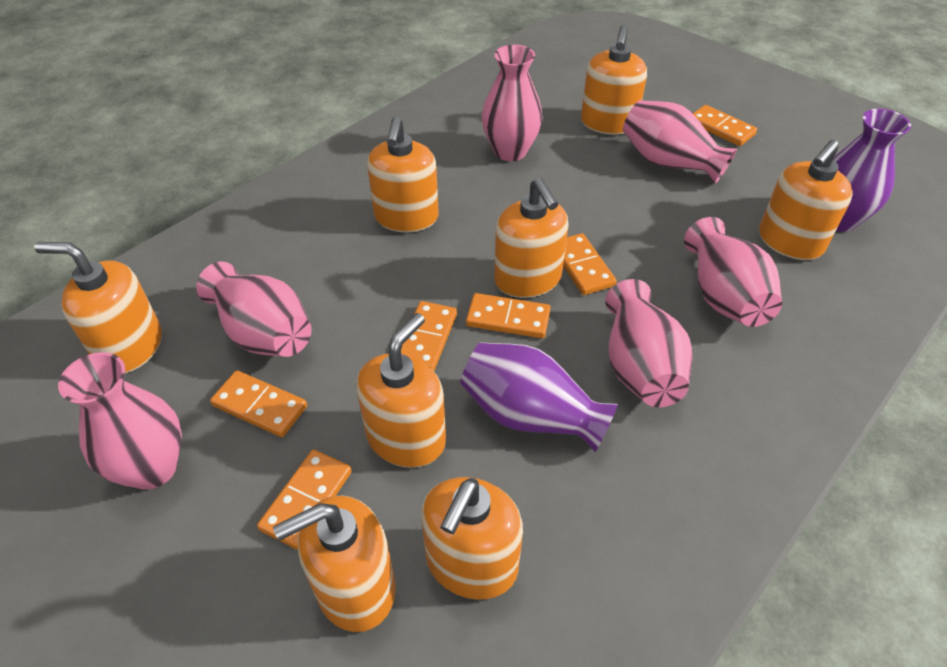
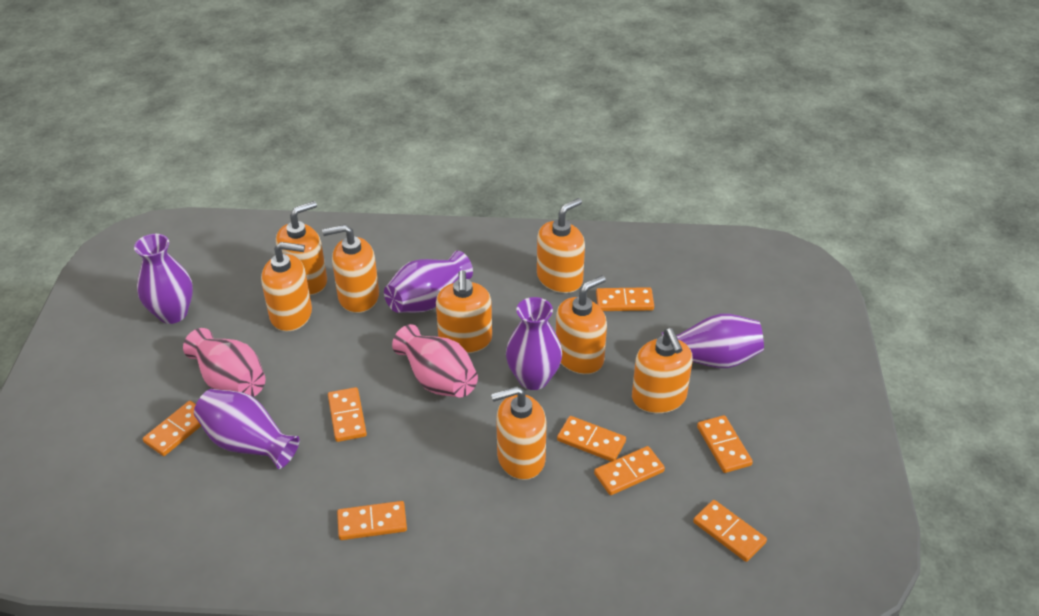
orange domino: [210,370,307,437] [257,449,352,550] [401,301,457,371] [466,293,551,338] [563,233,617,295] [693,105,757,146] = 6 -> [143,401,201,456] [328,387,367,442] [337,501,407,540] [557,416,626,462] [594,446,665,495] [596,287,654,311] [693,500,767,562] [697,415,753,473] = 8
pink vase: [58,352,182,490] [196,261,312,357] [481,45,543,161] [605,279,693,407] [622,100,737,184] [684,217,782,327] = 6 -> [183,328,266,397] [392,324,478,398] = 2
purple vase: [460,342,618,452] [833,109,911,232] = 2 -> [134,234,193,324] [194,389,300,469] [384,251,473,313] [506,297,562,390] [662,313,764,368] = 5

